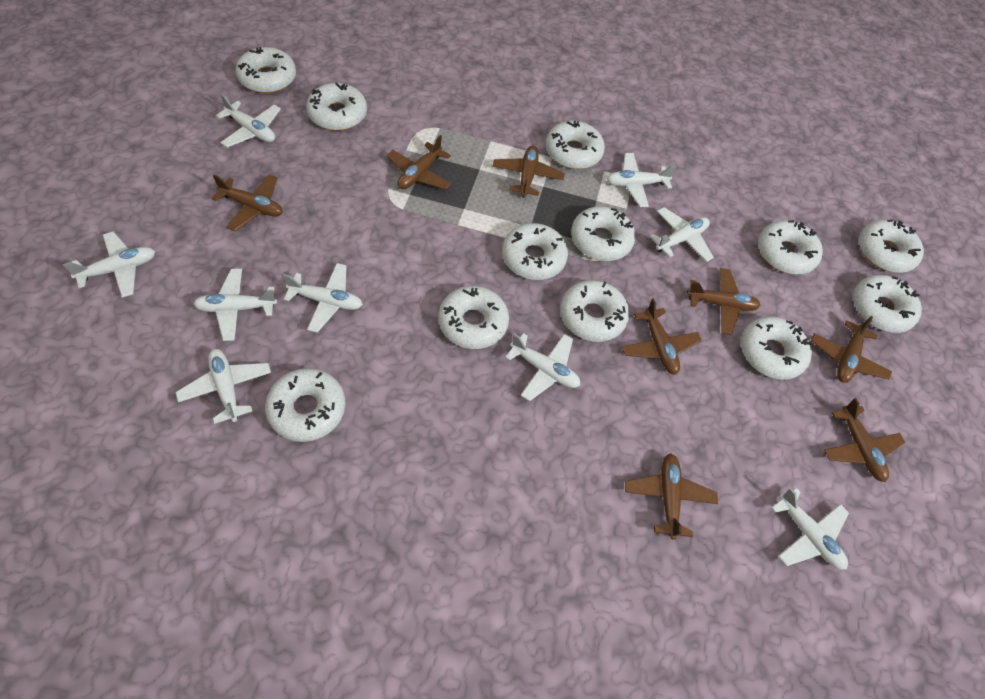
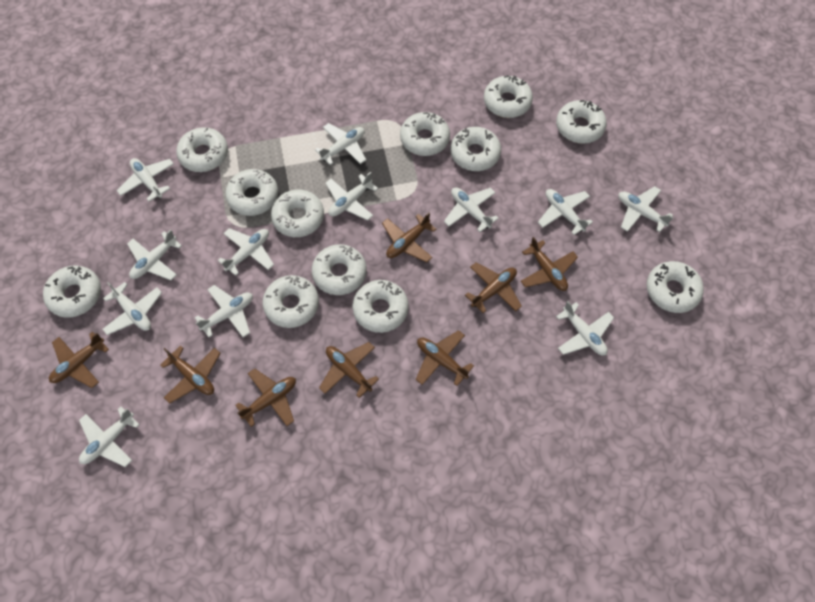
white plane: [63,232,155,298] [175,349,271,424] [193,268,277,341] [216,94,281,148] [283,263,363,333] [505,333,580,401] [607,153,676,207] [650,207,714,262] [771,488,849,570] = 9 -> [79,406,140,467] [102,282,162,335] [117,158,174,202] [127,229,182,280] [195,285,253,337] [218,228,274,276] [315,123,366,165] [326,172,378,220] [444,187,499,232] [538,189,593,235] [556,301,614,356] [618,186,674,232] = 12

